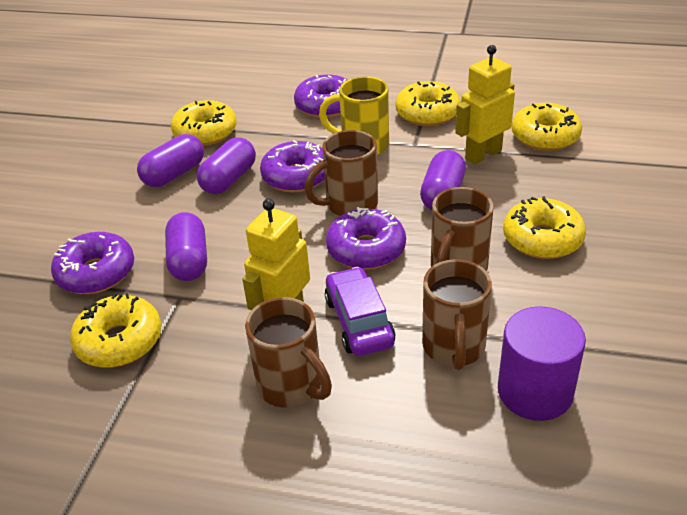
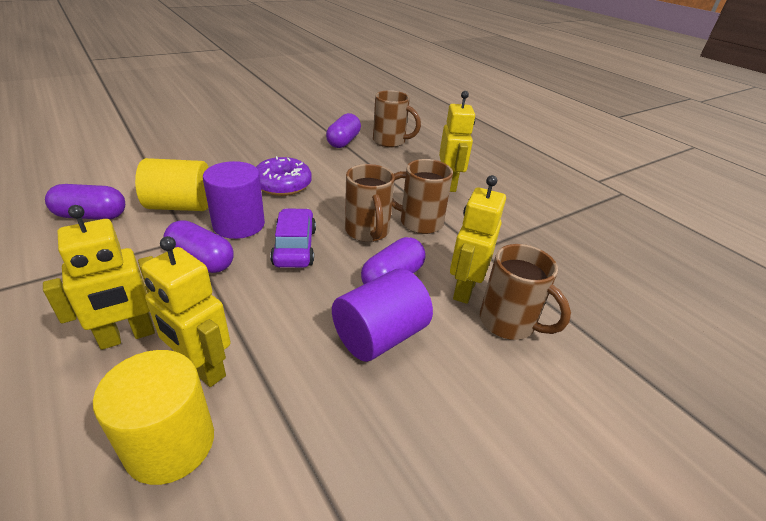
purple cylinder: [498,306,586,421] = 1 -> [203,161,265,239] [332,268,433,362] = 2
purple donut: [51,232,134,294] [260,140,325,192] [294,75,347,118] [326,207,406,270] = 4 -> [256,156,312,196] = 1
yellow cylinder: none = 0 -> [93,350,214,485] [135,158,209,211] = 2
yellow donut: [70,293,161,368] [171,100,237,146] [395,81,461,126] [503,196,586,259] [512,103,582,151] = 5 -> none = 0
yellow mug: [319,77,389,155] = 1 -> none = 0
yellow robot: [242,199,310,310] [455,45,515,165] = 2 -> [43,205,155,350] [142,236,231,387] [439,91,475,192] [450,175,506,304] = 4

